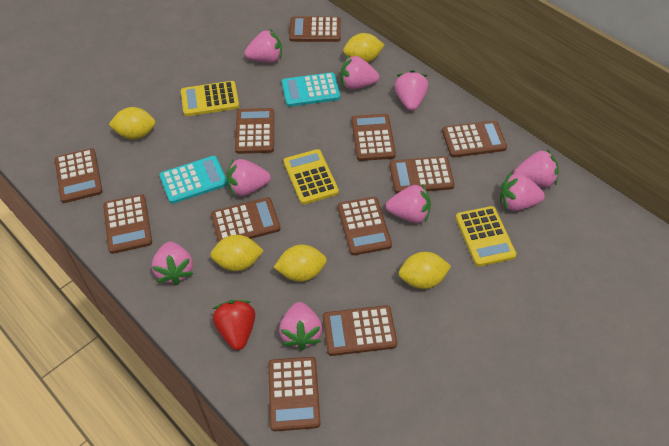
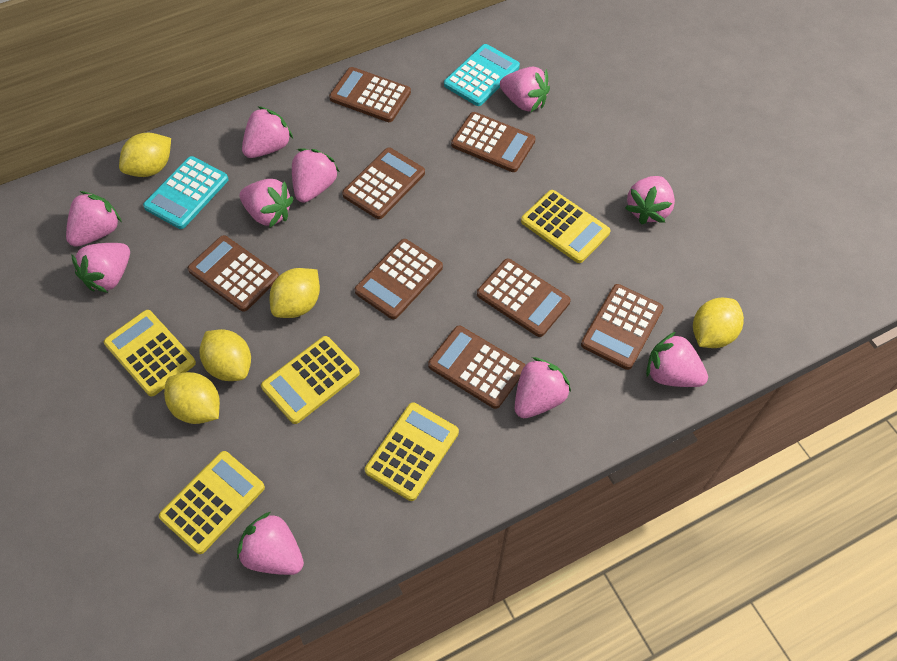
brown calculator: [55,148,103,203] [103,194,152,254] [211,197,280,243] [235,108,274,154] [268,357,321,431] [289,16,341,42] [323,305,397,356] [338,197,392,255] [351,114,396,161] [389,156,455,193] [442,120,507,158] = 11 -> [188,235,279,312] [329,67,411,122] [342,147,425,219] [354,239,443,319] [428,326,525,409] [451,112,536,172] [477,259,571,337] [581,284,664,370] = 8
pink strawberry: [152,242,194,285] [227,159,271,196] [245,29,282,63] [279,302,322,351] [341,56,379,89] [386,184,431,223] [395,70,428,111] [500,172,545,211] [514,149,559,187] = 9 -> [66,191,122,247] [71,243,130,293] [237,512,304,575] [239,179,294,228] [242,106,293,158] [292,148,340,203] [500,67,550,112] [515,357,571,418] [625,176,675,225] [646,332,708,387] = 10
red strawberry: [213,300,255,350] = 1 -> none = 0
yellow calculator: [181,81,239,116] [283,149,339,205] [455,206,517,267] = 3 -> [104,310,196,397] [159,451,265,554] [261,336,360,424] [365,403,459,501] [521,190,610,263] = 5

